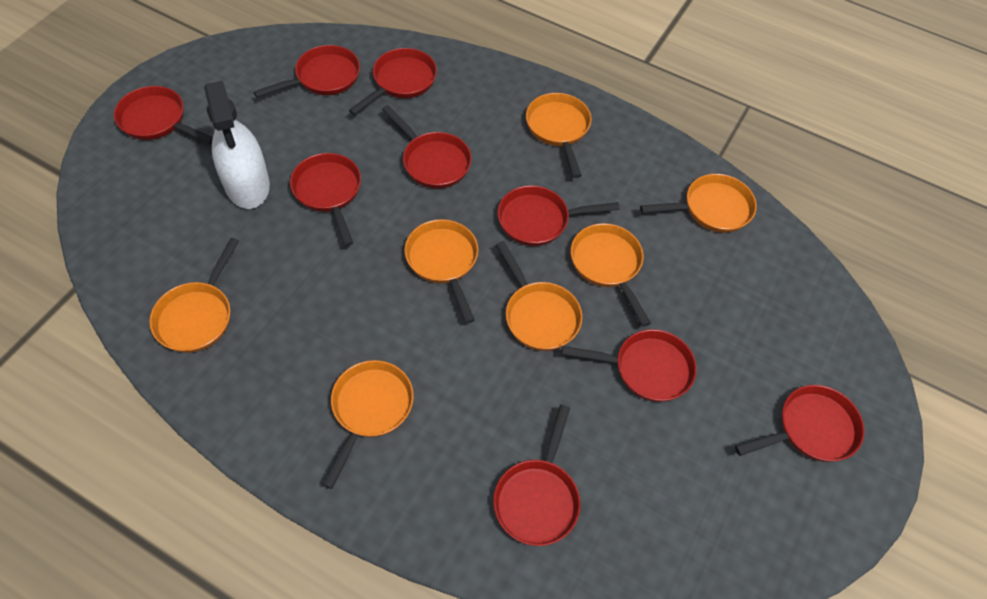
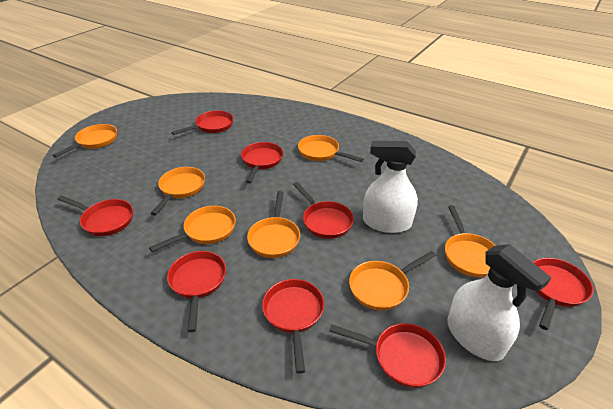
red pan: [114,86,213,144] [254,45,360,98] [290,153,361,246] [349,48,437,115] [382,105,472,189] [493,405,580,546] [498,185,620,246] [562,329,697,402] [735,385,864,462] = 9 -> [58,195,133,236] [167,251,226,332] [171,110,233,135] [241,142,283,183] [262,279,324,374] [293,182,354,239] [329,323,446,388] [533,258,593,330] = 8
white spray bottle: [204,81,270,209] = 1 -> [363,141,418,233] [447,244,552,361] = 2

